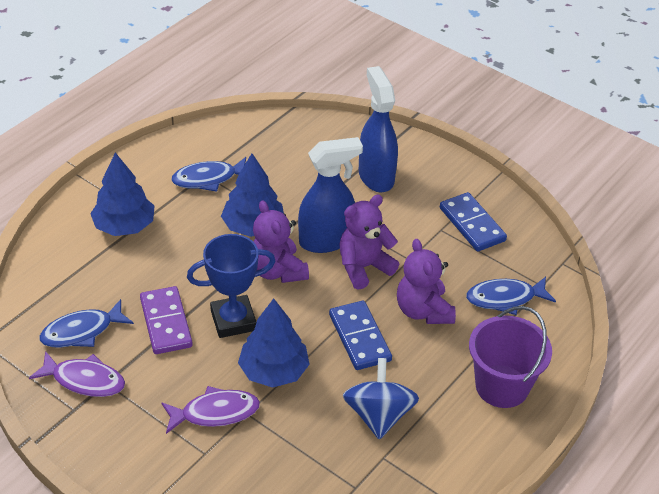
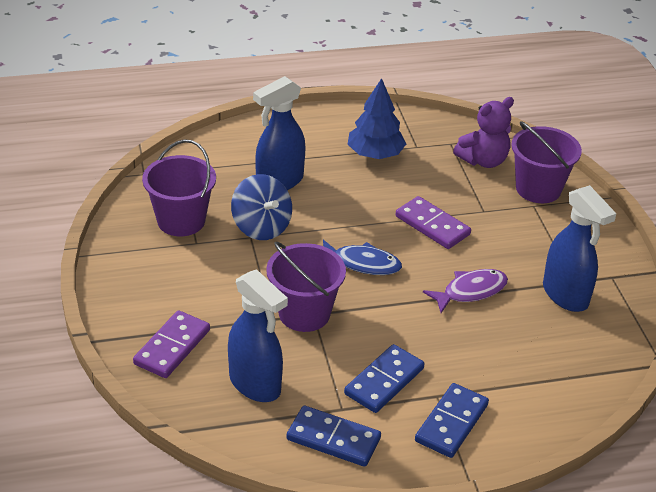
blue domino: [329,301,392,370] [440,192,507,252] = 2 -> [287,406,381,467] [344,344,424,413] [415,383,489,458] = 3
blue fish: [39,299,134,348] [171,157,246,192] [466,277,556,315] = 3 -> [323,240,402,275] = 1
blue spray bottle: [298,137,363,253] [359,66,398,192] = 2 -> [228,269,288,402] [253,76,306,190] [543,185,617,312] = 3
blue tree: [90,152,154,236] [221,153,284,237] [238,298,310,388] = 3 -> [348,78,406,159] = 1
blue trophy: [187,234,275,338] = 1 -> none = 0
purple bucket: [469,306,552,408] = 1 -> [142,139,216,236] [266,242,346,332] [511,121,582,203] = 3
purple domino: [140,286,192,354] = 1 -> [133,310,210,378] [395,196,471,249] = 2
purple fish: [29,351,125,397] [161,386,260,434] = 2 -> [423,269,508,313] = 1
purple teddy bear: [253,200,309,283] [339,195,399,290] [397,239,456,324] = 3 -> [453,97,514,168] = 1

